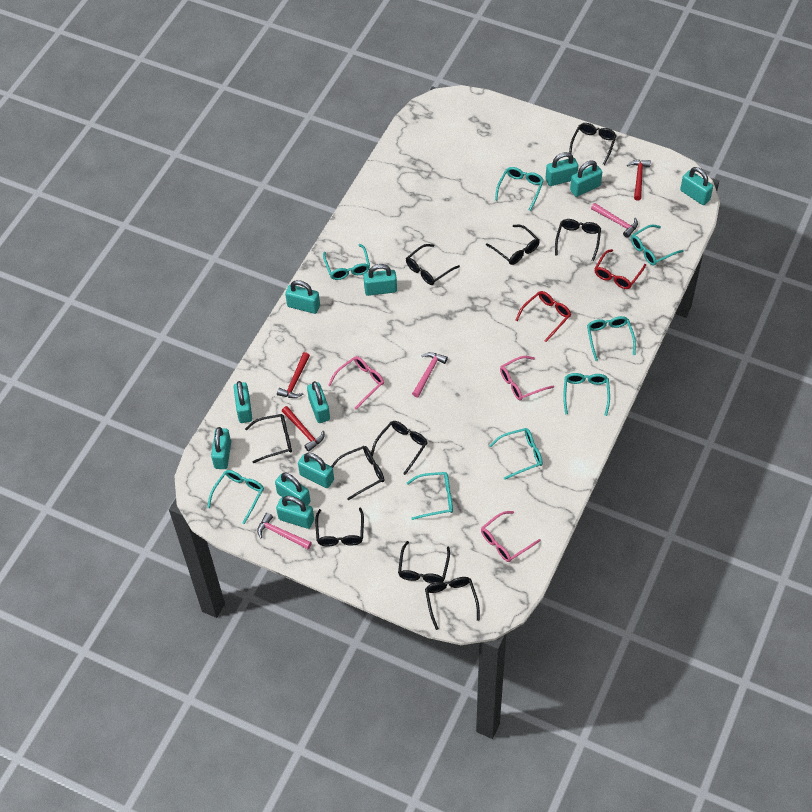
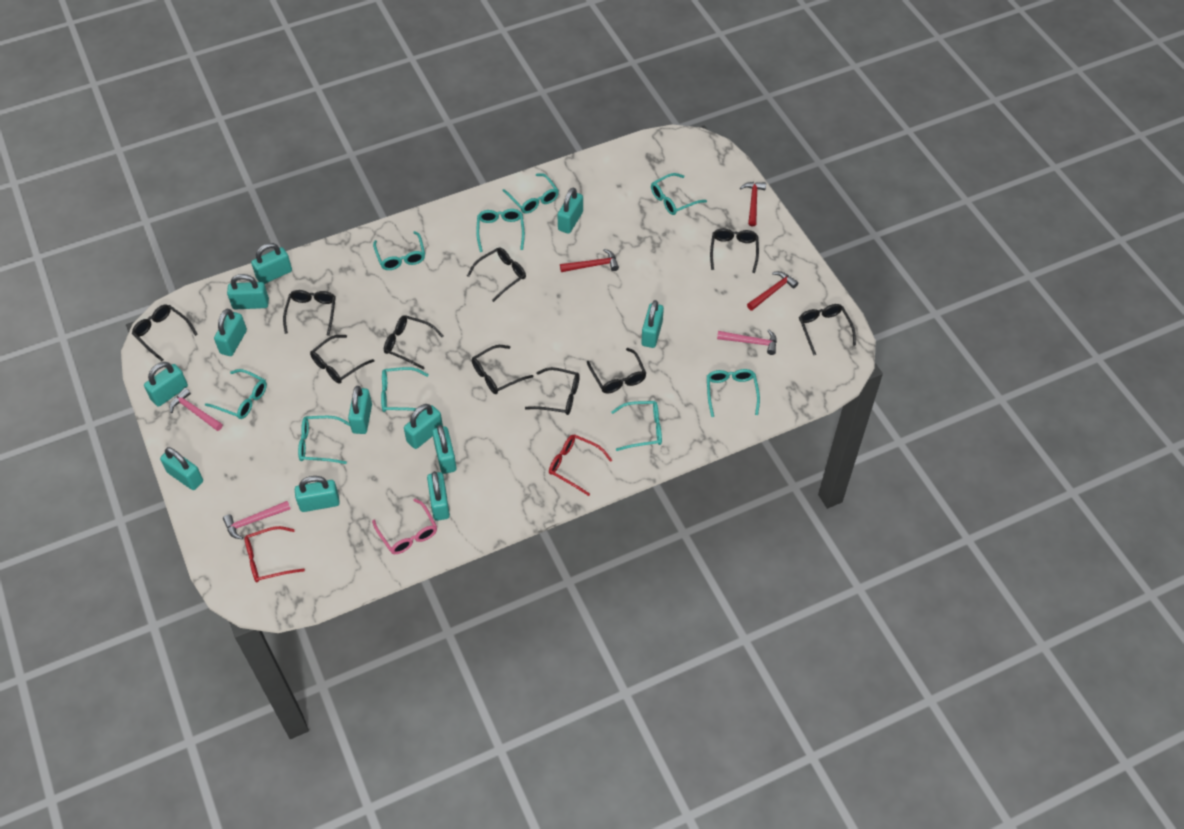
pink glasses: [328,356,384,409] [481,511,541,562] [500,356,554,401] = 3 -> [372,499,437,554] = 1
turquoise glasses: [207,470,264,524] [323,244,370,280] [407,472,453,520] [489,428,543,480] [495,167,544,211] [563,373,610,416] [587,316,636,361] [631,224,683,266] = 8 -> [205,369,267,419] [298,416,350,464] [373,231,425,270] [381,367,429,412] [476,209,525,252] [502,173,559,214] [611,401,662,451] [651,173,707,215] [707,369,760,417] = 9
turquoise padlock: [211,427,231,469] [234,381,252,423] [275,472,311,505] [276,496,314,529] [285,280,320,314] [298,452,334,488] [307,381,330,423] [363,264,397,296] [546,152,578,186] [570,160,602,197] [680,167,713,205] = 11 -> [144,362,188,407] [160,447,203,490] [214,309,247,356] [227,274,269,309] [251,243,292,284] [295,476,340,512] [348,386,372,434] [404,404,443,449] [427,471,450,521] [432,425,457,474] [558,188,583,234] [641,300,664,348] = 12

